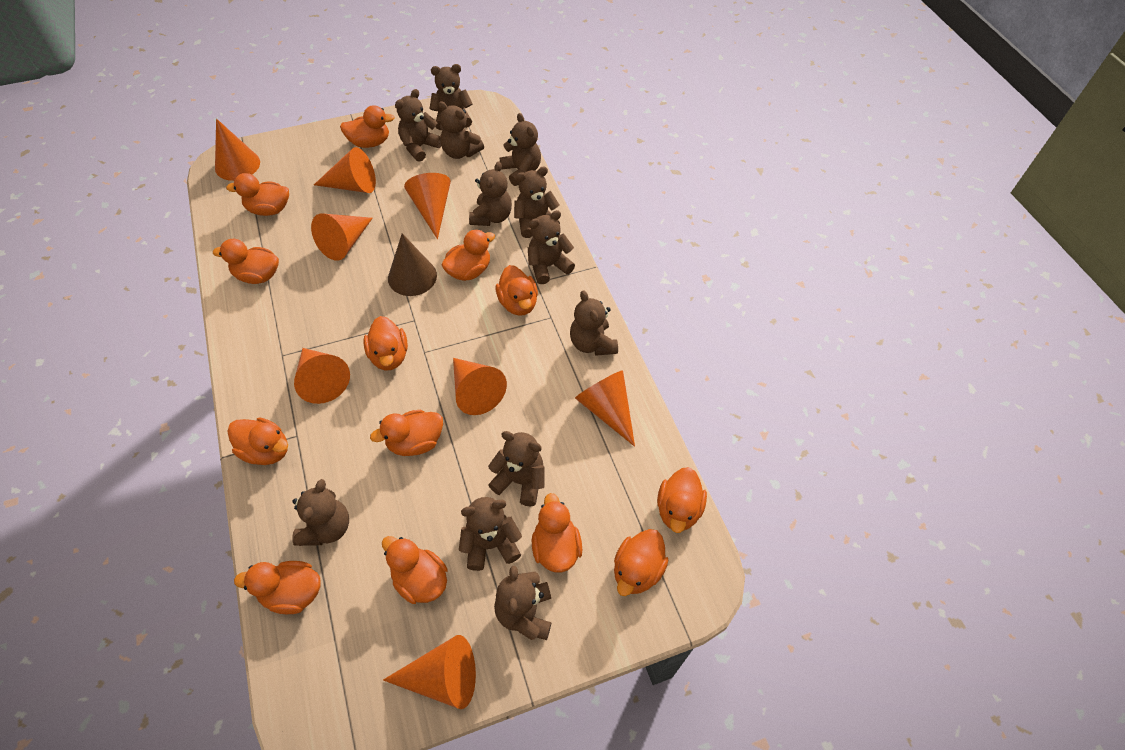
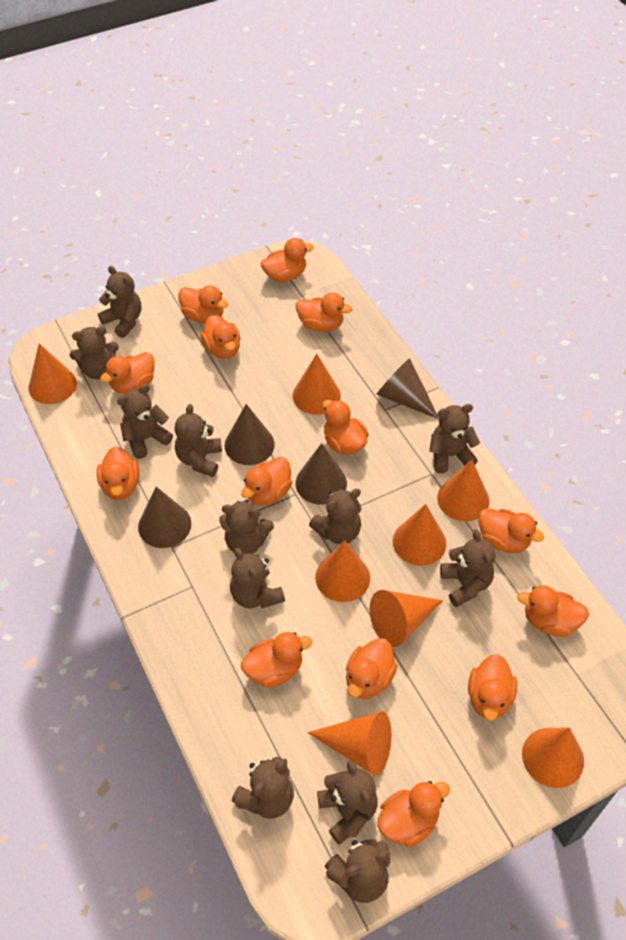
brown cone: [388,233,437,296] = 1 -> [138,487,191,548] [224,404,275,465] [296,443,347,505] [376,358,439,419] = 4
orange duck: [213,239,279,284] [226,173,289,216] [227,417,288,465] [234,561,320,614] [340,105,395,148] [363,316,408,370] [370,410,443,456] [382,536,448,604] [442,230,495,281] [495,265,538,316] [532,493,582,573] [614,529,668,596] [657,467,707,533] = 13 -> [97,446,139,500] [100,352,155,394] [178,286,228,323] [200,314,241,359] [241,457,292,506] [241,632,312,688] [261,238,314,282] [296,293,352,332] [322,400,369,455] [346,638,397,699] [377,781,450,847] [468,654,517,721] [478,508,544,553] [517,585,589,637] = 14

